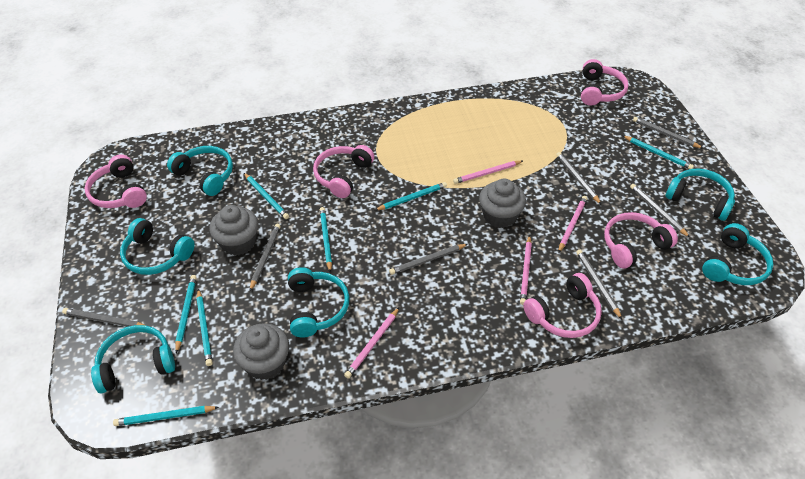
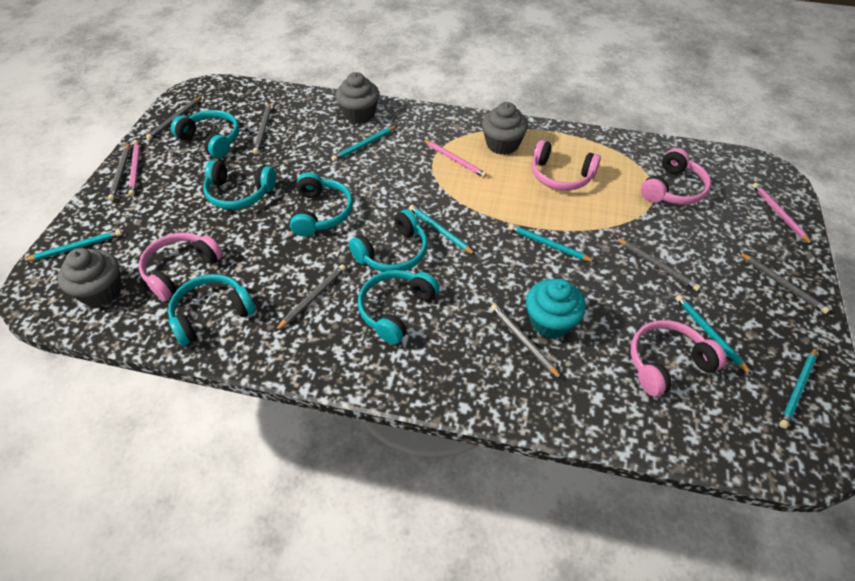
pink headphones: [85,155,147,208] [313,145,374,198] [523,273,602,338] [581,59,629,106] [604,212,678,269] = 5 -> [139,233,223,301] [532,140,601,190] [630,320,726,397] [641,148,711,205] = 4
pink pencil: [344,308,399,379] [453,161,523,184] [520,235,532,305] [558,196,587,253] = 4 -> [128,140,140,196] [422,139,487,178] [752,183,813,246] = 3
turquoise cupcake: none = 0 -> [526,279,586,339] = 1
turquoise pencil: [113,406,219,426] [175,275,197,353] [197,289,213,366] [244,173,289,219] [320,207,332,273] [375,182,447,210] [622,135,694,169] = 7 -> [22,230,122,261] [331,126,397,161] [409,205,475,255] [508,224,595,262] [675,295,752,375] [779,347,817,429] = 6

